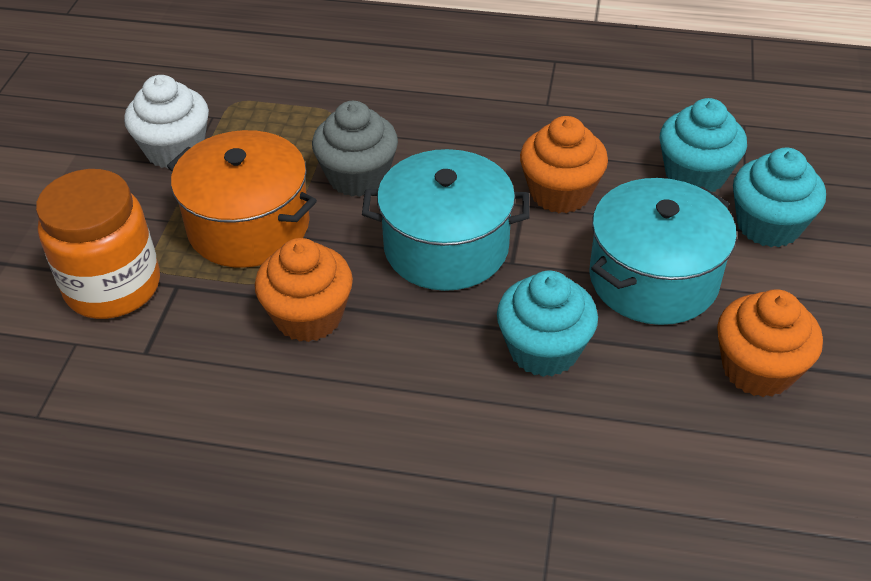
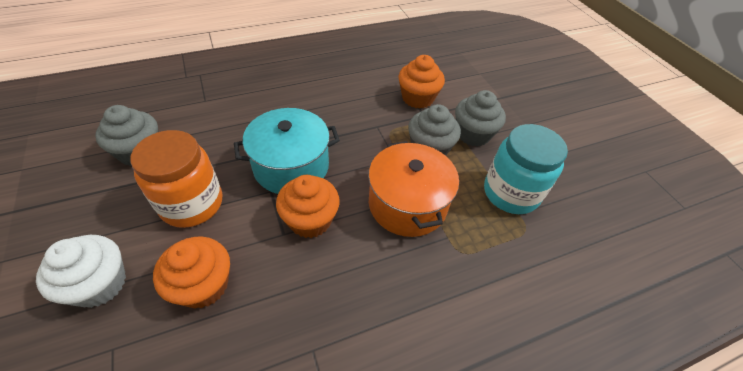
grey cupcake: [312,101,398,197] = 1 -> [95,105,158,166] [408,104,461,156] [455,90,506,146] = 3
turquoise cupcake: [497,271,598,377] [660,98,747,192] [733,148,826,247] = 3 -> none = 0
turquoise jar: none = 0 -> [484,124,568,214] = 1
turquoise pot: [362,149,530,291] [589,178,737,325] = 2 -> [234,108,340,194] = 1

